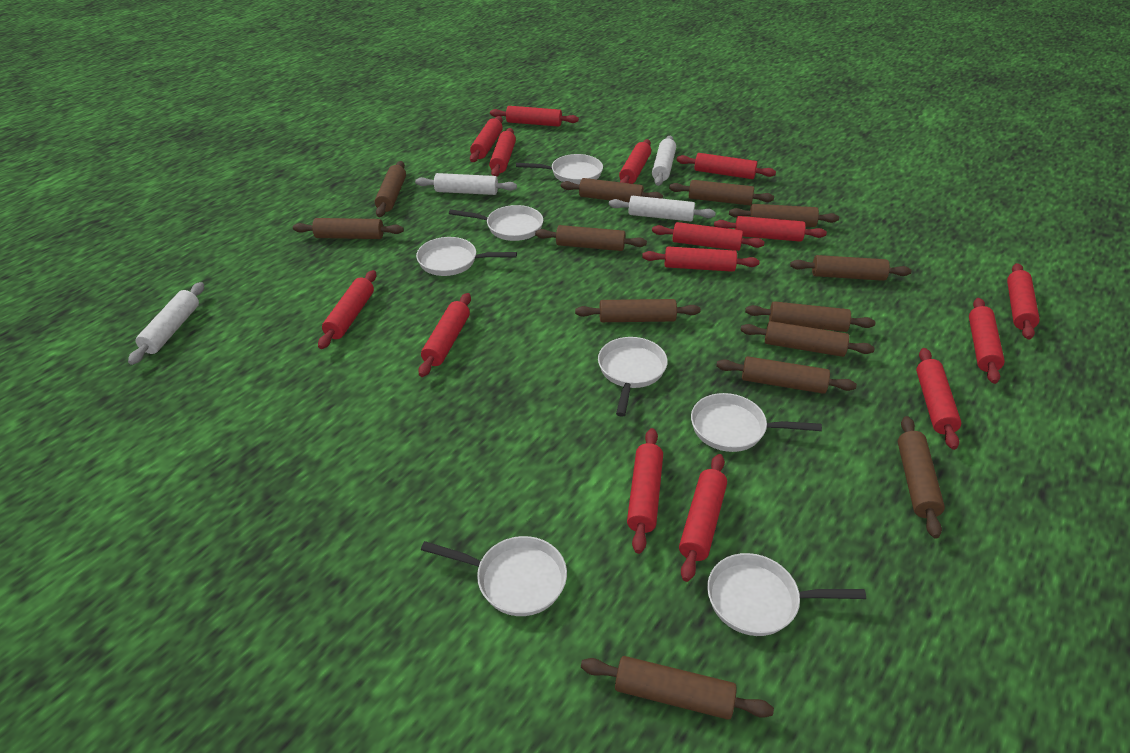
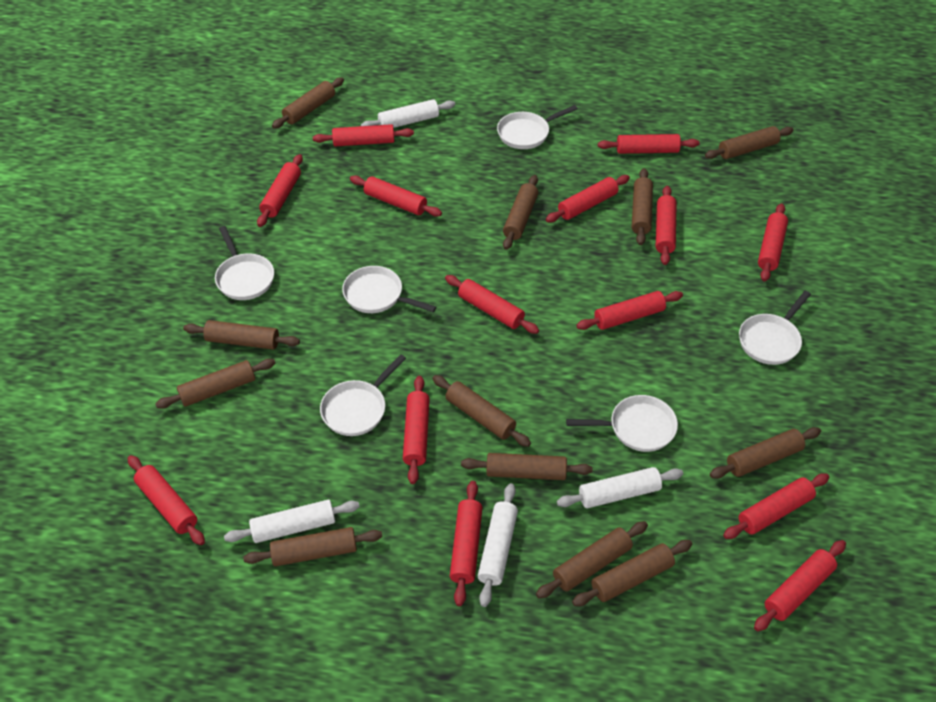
brown rolling pin: [293,218,404,239] [375,161,406,217] [535,225,647,251] [561,178,663,202] [575,299,701,322] [581,656,774,720] [669,180,774,205] [716,356,857,394] [729,204,839,227] [740,321,875,357] [745,301,875,332] [790,255,911,281] [898,416,945,538] = 13 -> [155,359,275,409] [183,320,300,350] [243,527,382,566] [272,77,344,129] [432,375,531,447] [461,453,592,480] [503,175,538,250] [536,521,648,598] [572,540,692,606] [632,168,653,245] [705,126,794,159] [710,427,821,479] = 12
red rolling pin: [318,270,376,349] [418,293,471,377] [470,116,503,162] [489,128,516,177] [490,106,579,127] [619,139,651,184] [627,428,663,554] [642,247,760,272] [652,222,765,251] [677,153,776,179] [679,454,727,582] [714,216,827,242] [916,348,961,450] [969,298,1005,384] [1007,263,1040,339] = 15 -> [127,455,205,545] [257,154,303,227] [313,124,414,147] [350,175,442,217] [403,376,430,484] [445,275,539,334] [450,481,482,606] [546,175,630,222] [576,291,683,330] [598,134,700,154] [656,186,677,265] [723,473,829,539] [754,540,846,631] [758,203,788,282] = 14
white pan: [416,237,517,276] [421,536,567,616] [449,205,543,241] [516,154,603,184] [598,337,668,417] [691,393,822,452] [707,553,866,636] = 7 -> [215,226,274,300] [320,354,406,436] [342,266,436,313] [497,105,578,149] [566,395,678,452] [739,291,811,365] = 6

